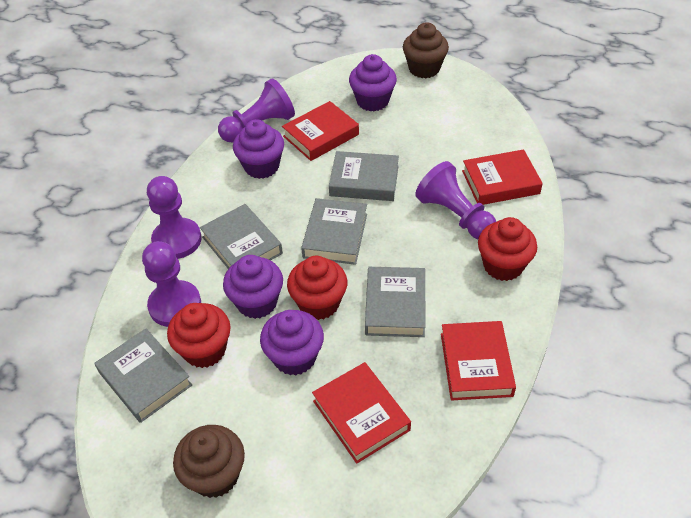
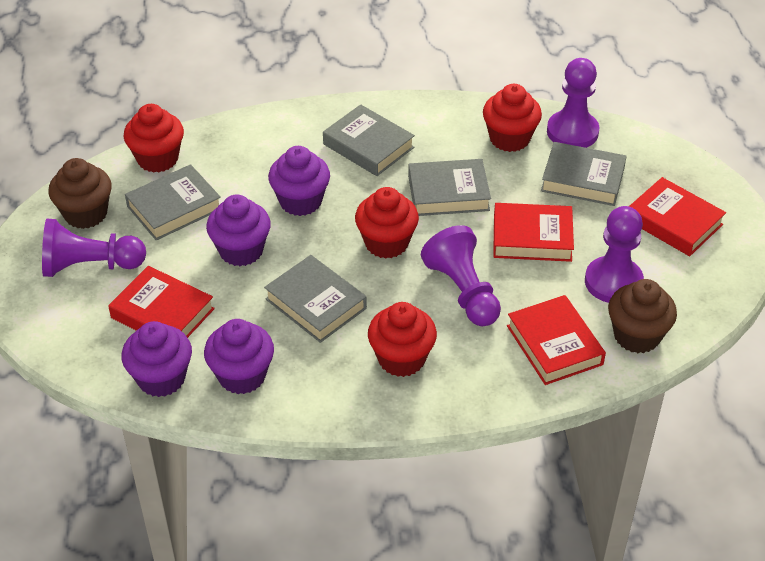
red cupcake: [167,303,231,368] [287,256,347,320] [478,217,537,281] = 3 -> [124,104,184,173] [355,187,419,258] [368,302,437,377] [483,84,542,152] = 4

